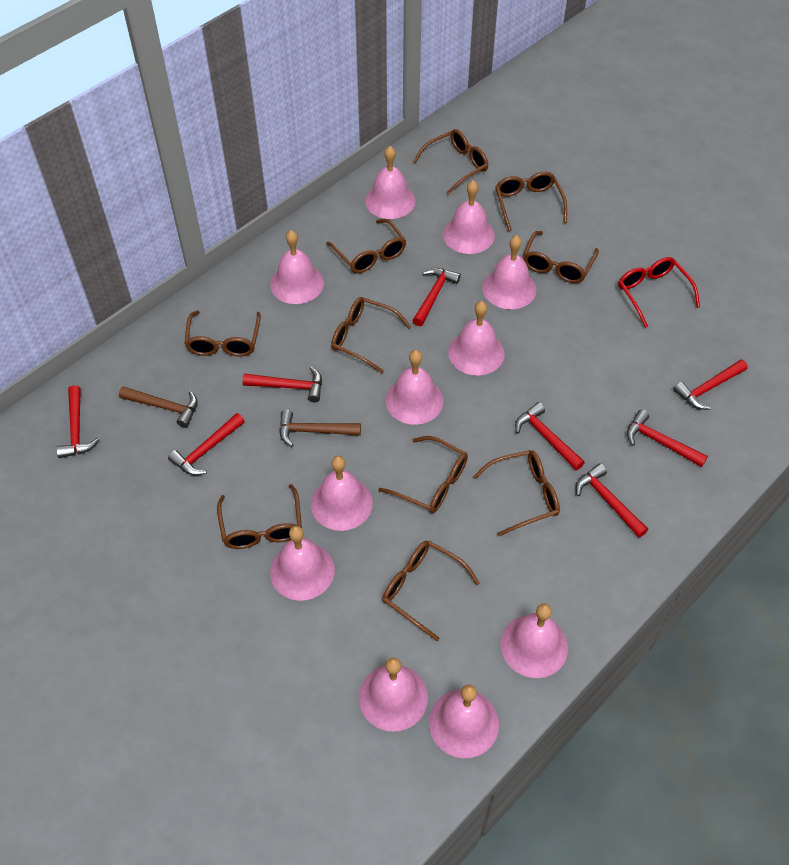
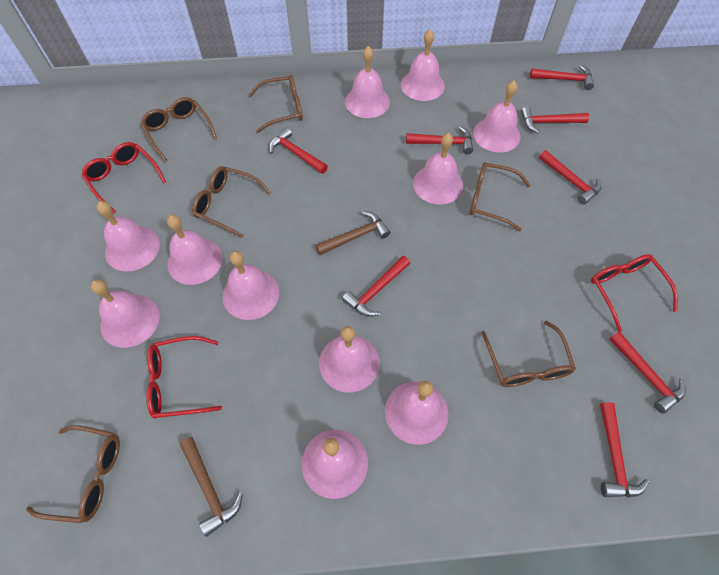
brown glasses: [184,310,261,357] [217,484,302,549] [326,219,406,273] [331,297,411,374] [378,436,468,513] [382,541,480,641] [413,129,488,195] [473,450,560,536] [495,172,567,231] [523,231,599,283] = 10 -> [26,425,120,523] [141,97,217,162] [192,166,271,238] [249,75,303,133] [470,162,531,231] [481,320,576,387] = 6
red glasses: [618,257,700,328] = 1 -> [81,142,166,214] [147,336,222,419] [591,254,678,332] = 3

